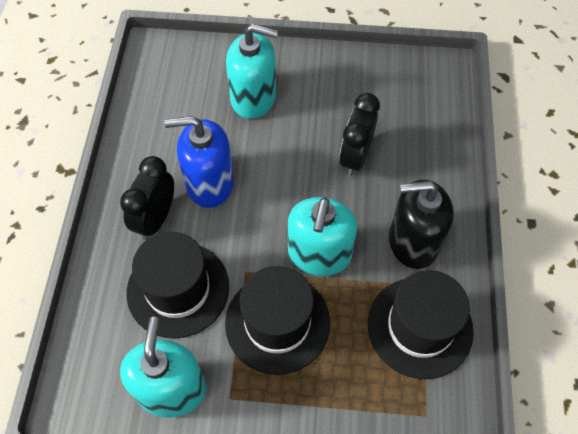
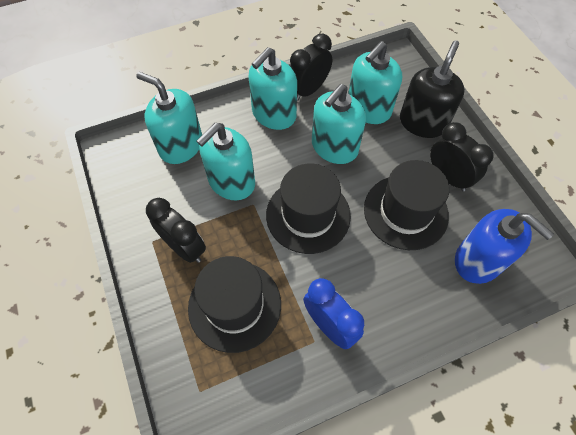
black clock: [120,156,174,240] [339,93,380,176] = 2 -> [146,198,206,263] [290,33,332,101] [430,122,494,192] = 3
blue clock: none = 0 -> [303,278,364,349] = 1
turquoise soap dispenser: [120,317,206,418] [226,24,278,119] [288,197,357,276] = 3 -> [137,72,202,164] [196,123,255,200] [249,47,297,130] [312,84,366,164] [348,41,402,124] = 5

